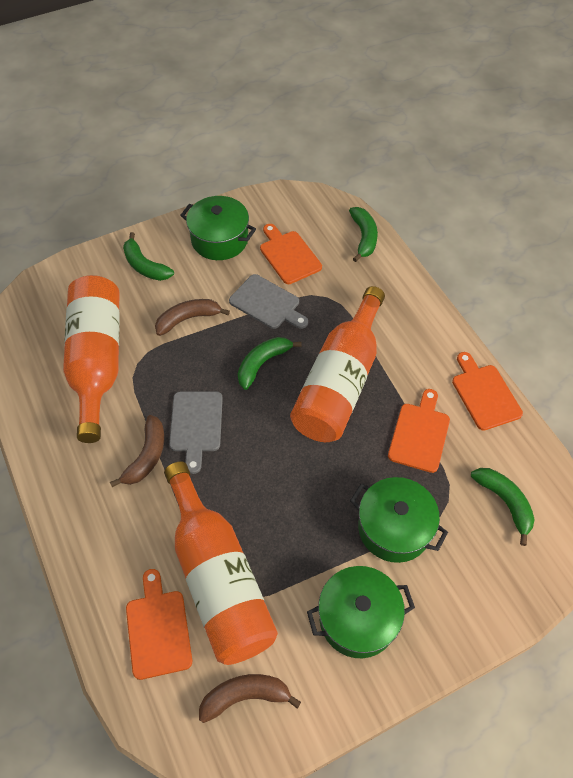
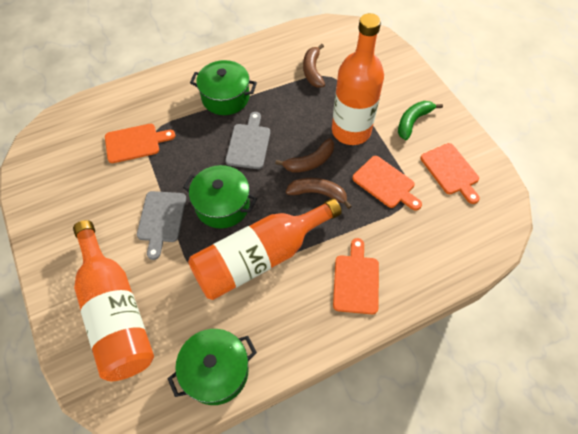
green banana: [123,232,174,281] [238,337,302,390] [349,207,378,262] [471,468,535,546] = 4 -> [398,101,443,140] = 1

